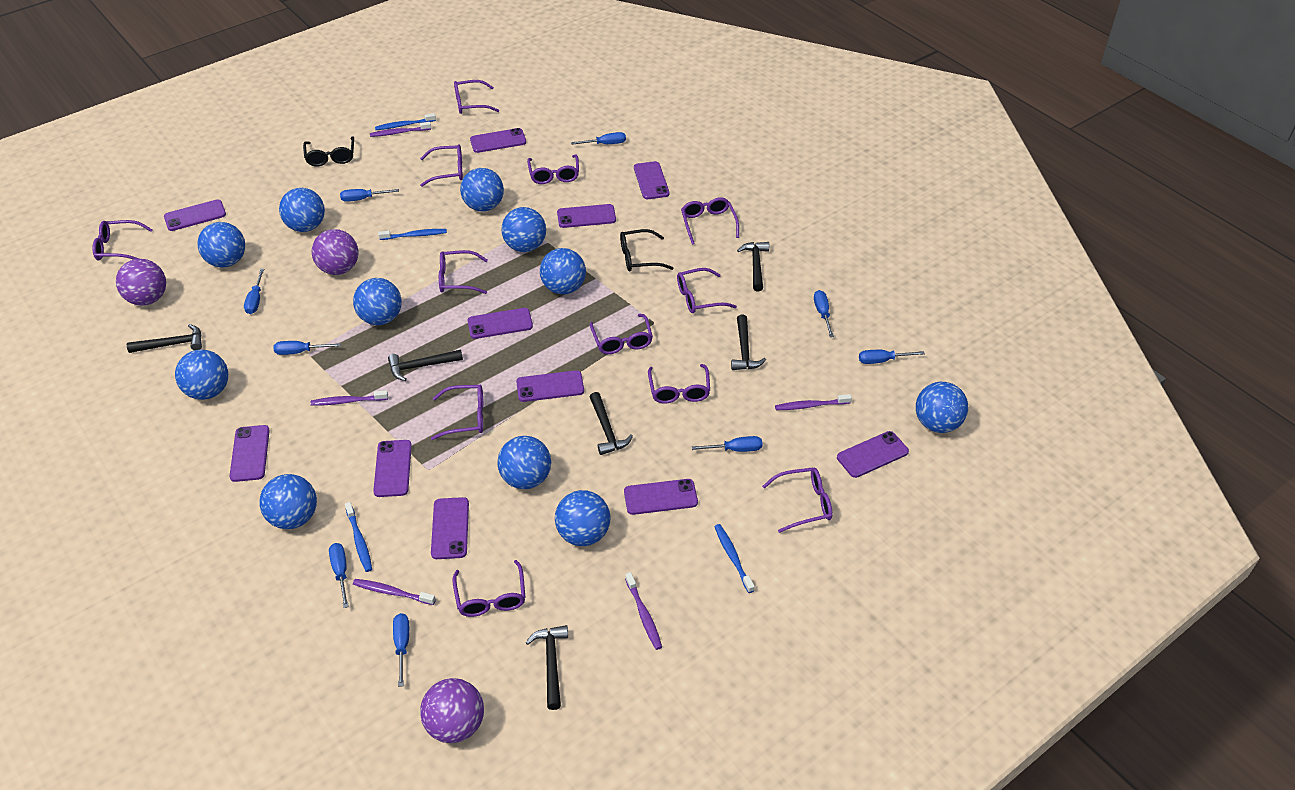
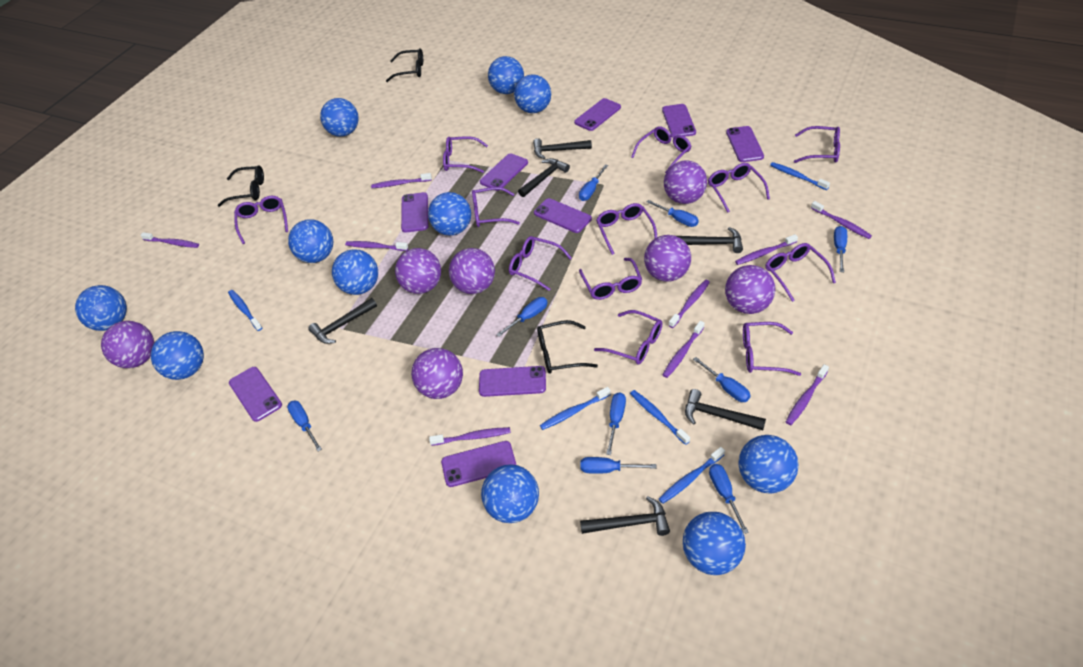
black glasses: [303,136,354,166] [620,229,673,271] = 2 -> [218,165,264,207] [386,48,423,82] [537,320,598,374] = 3
blue toothbrush: [345,502,372,572] [375,113,436,130] [378,229,447,240] [714,524,755,593] = 4 -> [228,290,262,331] [540,387,611,430] [630,390,690,445] [659,447,725,504] [770,162,830,190] = 5
purple ball: [116,259,166,306] [312,229,358,275] [420,678,484,743] = 3 -> [101,321,154,368] [395,248,441,294] [411,348,463,399] [449,248,495,294] [644,235,691,282] [664,160,707,204] [725,265,775,314] = 7
purple phone: [164,199,226,231] [230,425,270,482] [373,440,412,497] [431,497,469,559] [467,308,533,339] [470,128,526,153] [516,370,584,402] [557,204,616,228] [624,479,698,515] [634,161,670,199] [837,431,909,478] = 11 -> [229,367,282,422] [401,192,428,233] [441,441,516,487] [479,366,546,397] [480,153,528,191] [534,198,592,233] [574,98,621,131] [662,104,696,137] [726,126,764,162] = 9
purple toothbrush: [310,390,388,406] [353,579,436,605] [370,122,431,137] [625,572,662,650] [775,394,852,410] = 5 -> [141,232,199,248] [345,241,408,251] [371,173,432,188] [429,427,511,446] [663,321,705,378] [668,280,710,328] [735,234,798,265] [786,364,829,425] [811,201,872,239] = 9

